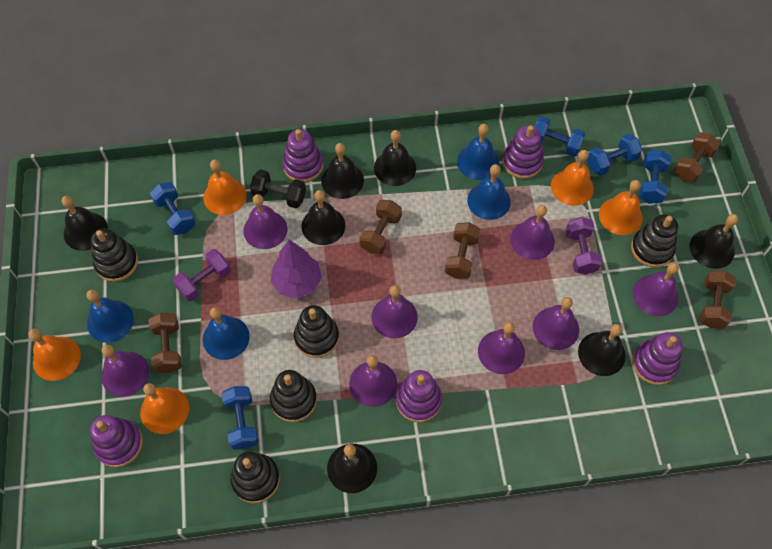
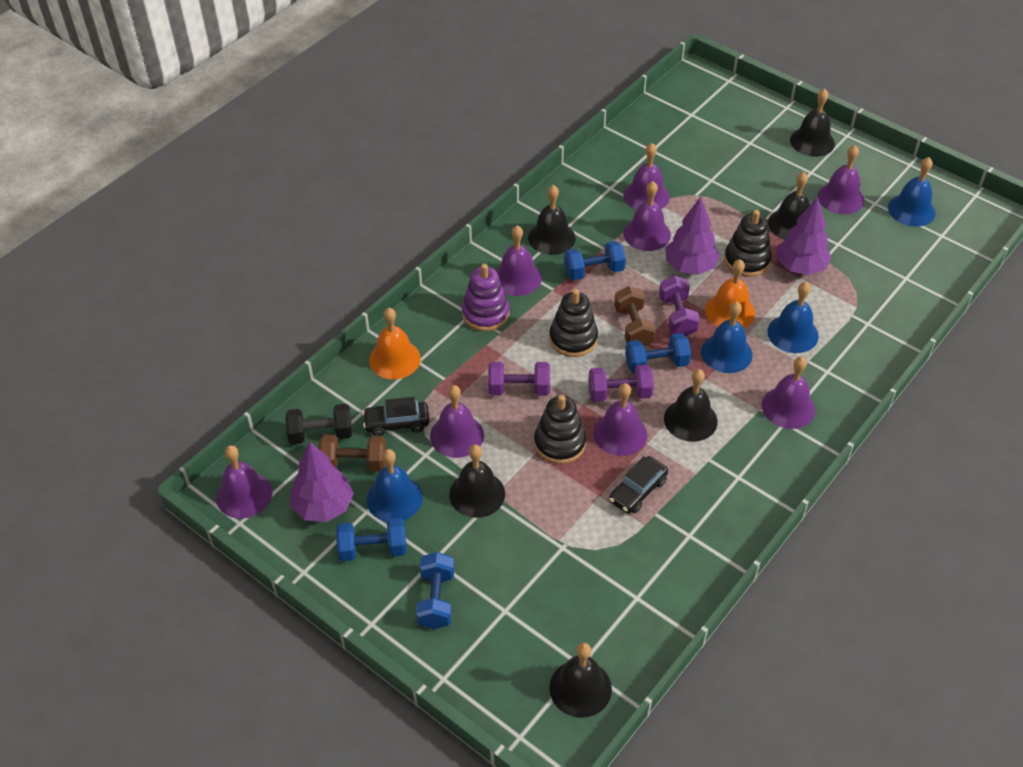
black bell: [62,196,108,251] [302,190,345,245] [321,143,364,199] [327,444,377,493] [374,130,416,186] [578,324,626,376] [690,214,738,269] = 7 -> [449,444,505,518] [528,185,576,255] [549,643,612,718] [664,369,718,442] [768,172,810,240] [790,88,835,157] = 6
black car: none = 0 -> [362,397,430,436] [609,456,668,514] = 2
black stacking toy: [90,229,138,282] [230,452,280,503] [270,370,317,422] [294,305,339,358] [631,214,678,268] = 5 -> [534,395,586,464] [549,289,598,357] [724,210,772,277] = 3
blue dumbbell: [150,182,195,235] [222,386,259,450] [534,116,585,157] [587,134,643,176] [639,150,671,204] = 5 -> [336,518,407,561] [416,552,454,629] [564,241,626,280] [625,333,691,373] = 4
brown dumbbell: [148,313,182,373] [360,200,402,254] [445,222,480,279] [674,132,720,182] [700,270,736,329] = 5 -> [318,435,386,472] [614,286,656,346] = 2
orange bell: [29,329,81,381] [140,383,189,434] [203,159,247,215] [551,150,594,206] [599,180,643,235] = 5 -> [369,308,421,379] [705,259,755,328] = 2
purple dumbbell: [173,249,231,301] [566,217,602,274] = 2 -> [488,362,550,396] [588,365,654,402] [659,276,700,336] = 3
purple stacking toy: [90,415,143,467] [282,129,323,183] [396,370,442,422] [502,125,544,179] [632,332,683,385] = 5 -> [462,264,509,331] = 1
purple tree: [271,240,322,299] = 1 -> [290,442,354,522] [665,197,720,275] [777,197,832,275] = 3

